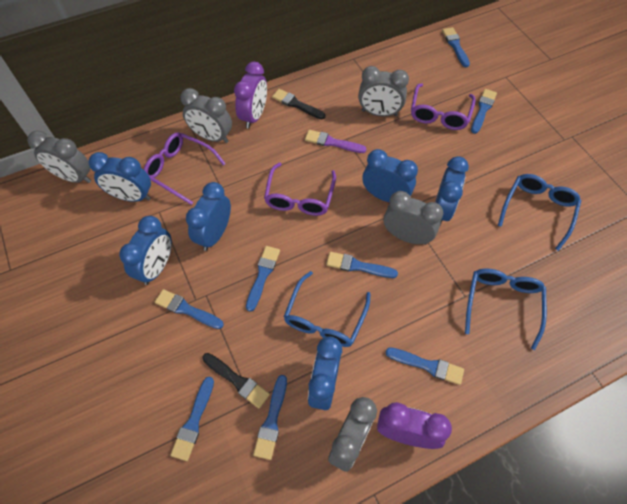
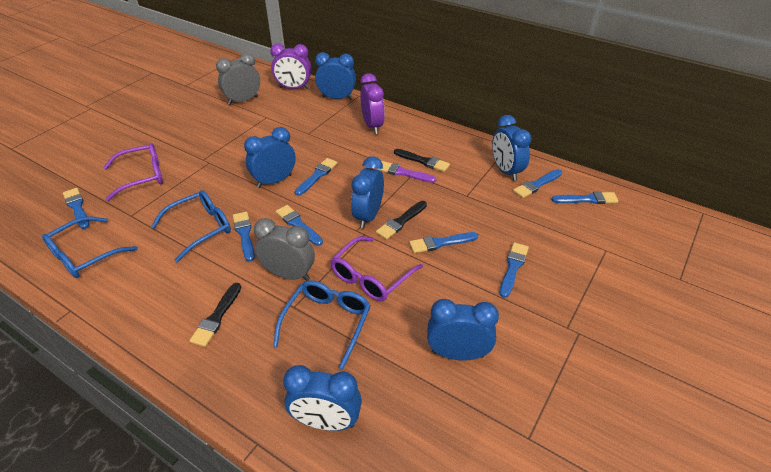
black brush: [202,353,270,408] [272,89,326,119] = 2 -> [189,283,241,347] [376,201,427,240] [394,149,450,172] = 3
grey clock: [27,130,91,183] [181,88,232,143] [328,397,377,472] [358,66,409,116] [384,191,443,245] = 5 -> [216,53,260,105] [254,218,315,281] = 2
purple glasses: [144,132,226,205] [264,162,336,216] [411,83,476,130] = 3 -> [103,143,163,201] [330,236,423,301] = 2

